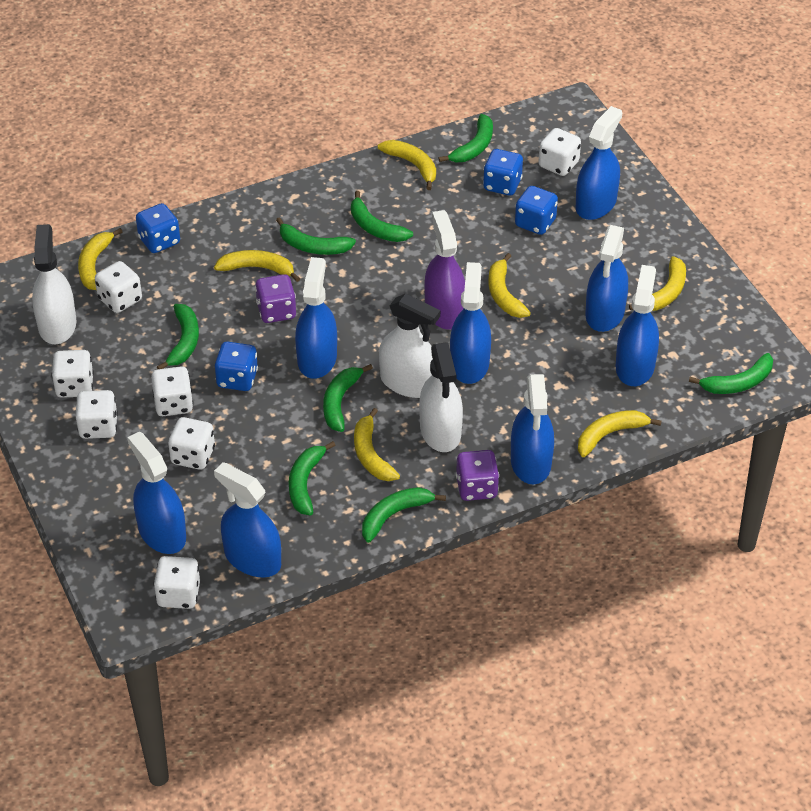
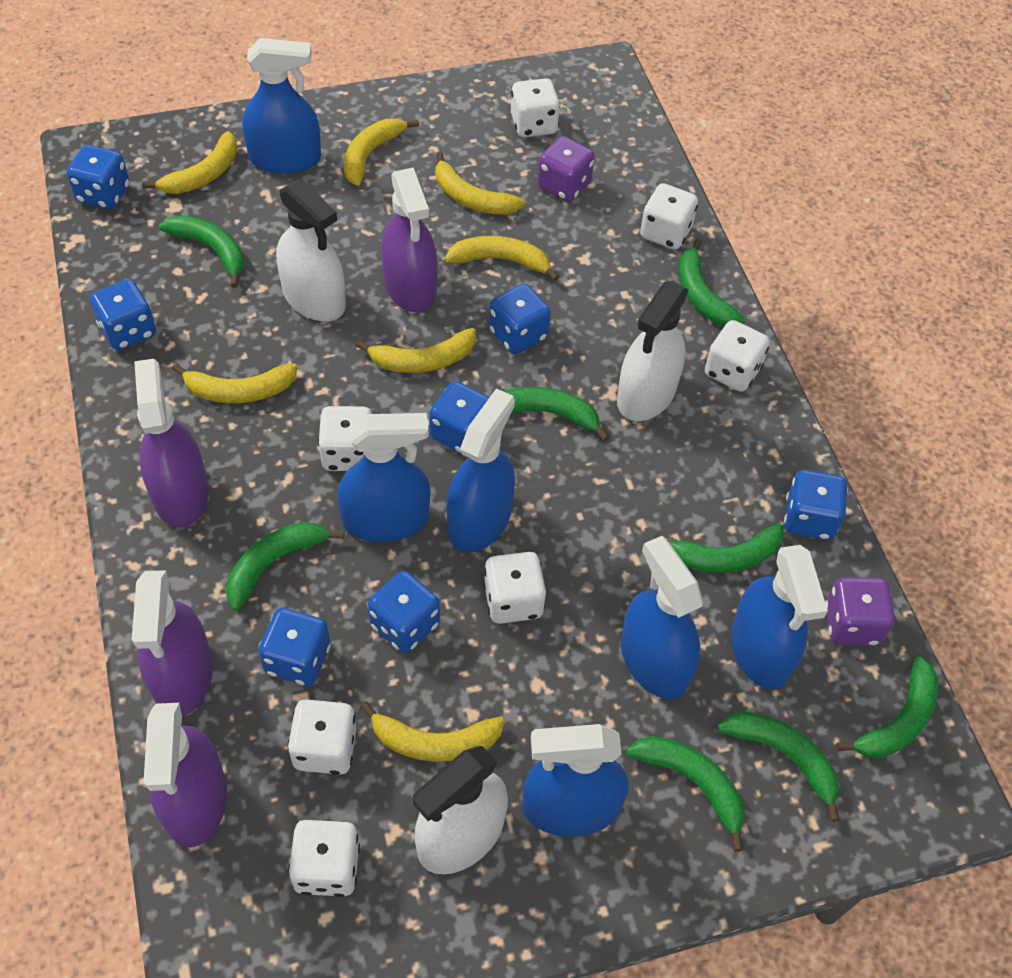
blue dice: [136,203,180,253] [215,342,258,391] [483,149,523,196] [515,186,558,235] = 4 -> [67,145,130,209] [90,279,156,350] [258,608,331,686] [368,571,440,653] [429,381,489,454] [489,284,551,354] [784,470,848,540] = 7
blue spray bottle: [127,431,186,554] [214,462,281,578] [295,257,337,379] [450,262,491,384] [511,374,554,484] [576,106,622,220] [585,225,628,332] [615,265,659,386] = 8 -> [242,38,321,174] [337,413,430,542] [446,388,515,552] [522,724,629,837] [621,536,703,699] [731,545,828,689] = 6
purple spray bottle: [425,210,465,329] = 1 -> [132,570,213,716] [134,359,208,527] [143,703,227,847] [381,167,438,312] = 4

